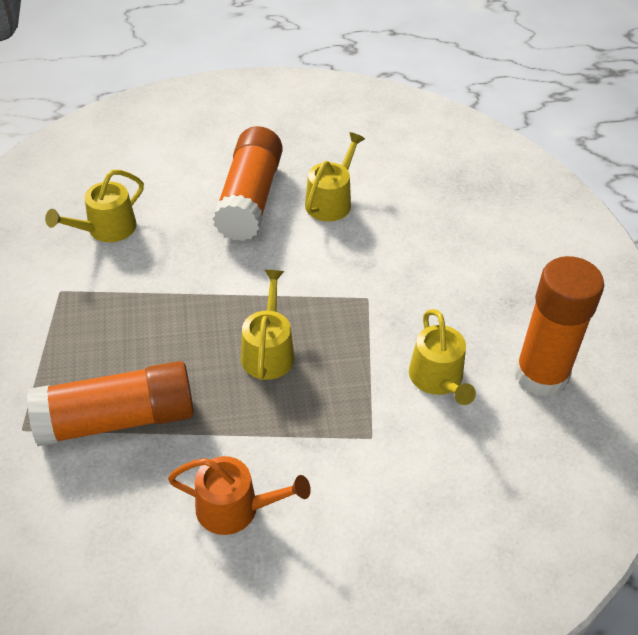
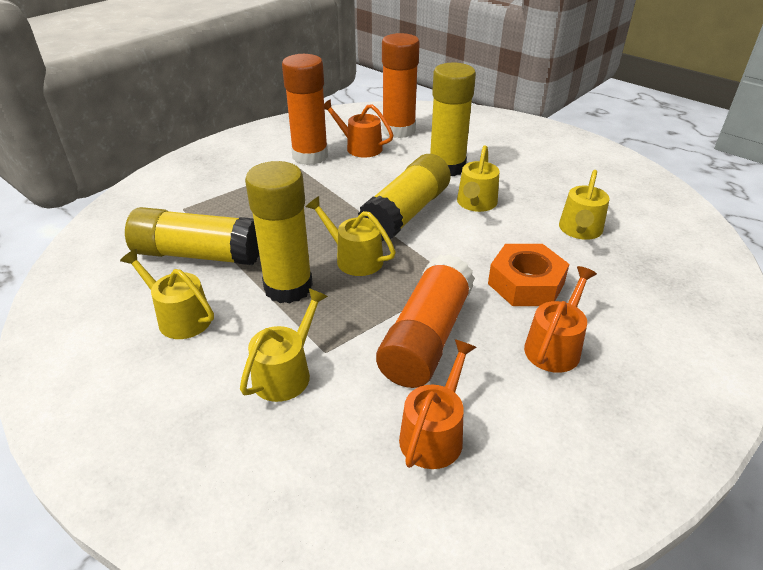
orange nut: none = 0 -> [488,244,569,306] = 1
orange watering can: [168,456,311,535] = 1 -> [324,99,393,157] [399,339,477,469] [524,266,597,373] = 3
yellow glue stick: none = 0 -> [125,207,259,265] [245,161,313,303] [358,154,451,241] [430,62,476,176] = 4
yellow watering can: [45,170,144,242] [241,270,294,380] [305,132,365,221] [409,309,476,405] = 4 -> [120,249,214,339] [240,288,328,402] [306,196,396,276] [457,145,500,212] [559,170,610,240] = 5

